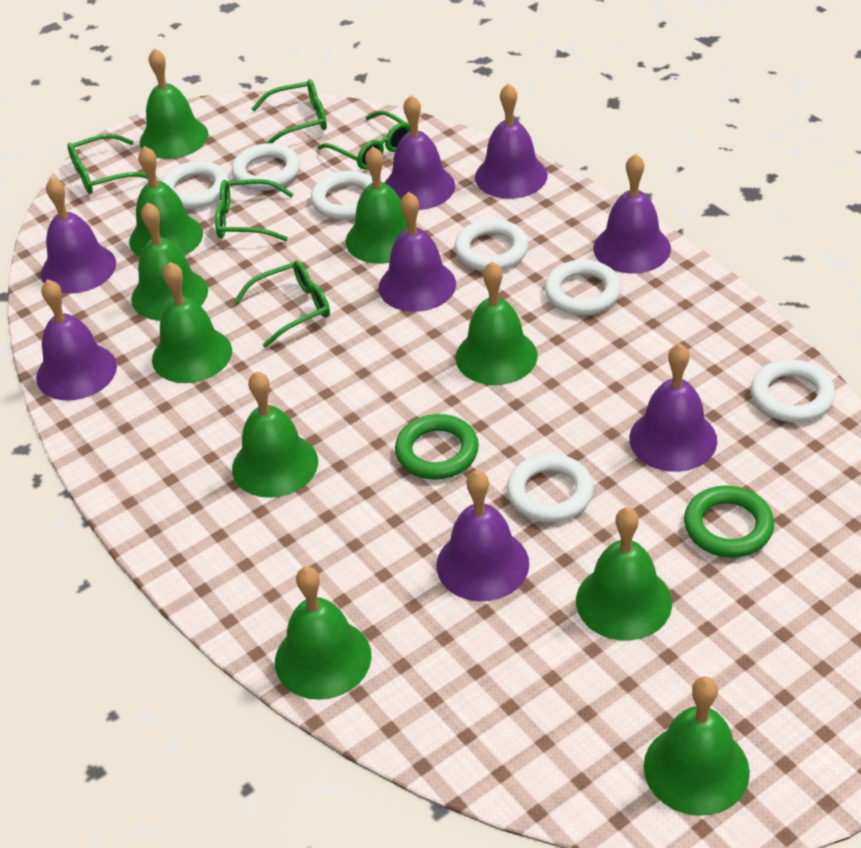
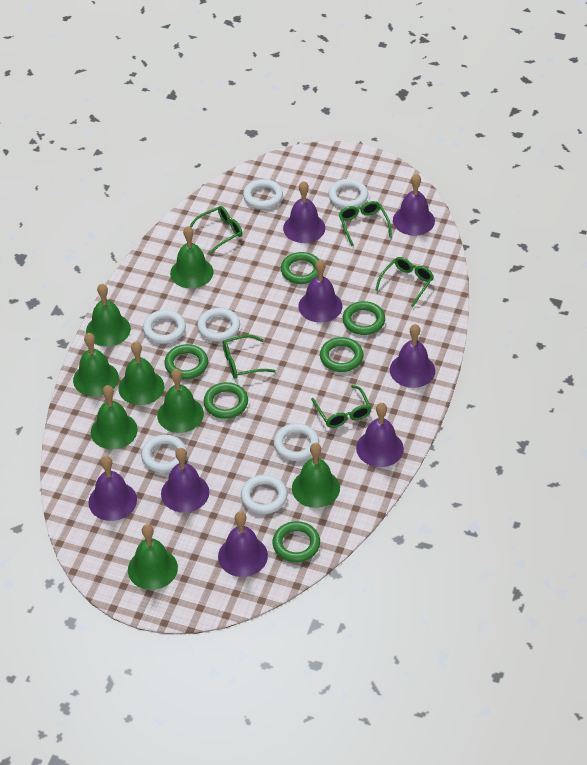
green bell: [129,146,203,257] [131,202,208,321] [140,48,208,159] [152,262,232,383] [232,371,318,498] [275,566,372,700] [346,146,417,264] [456,262,537,385] [576,507,672,641] [644,676,750,816] = 10 -> [73,333,119,397] [86,283,131,347] [91,385,138,449] [119,341,164,405] [128,524,178,590] [157,369,204,433] [170,226,214,289] [292,443,340,508] = 8
green ring: [395,414,479,480] [684,486,774,558] = 2 -> [164,344,208,379] [204,382,248,419] [272,521,320,562] [281,252,319,284] [320,337,364,372] [342,301,385,335] = 6

